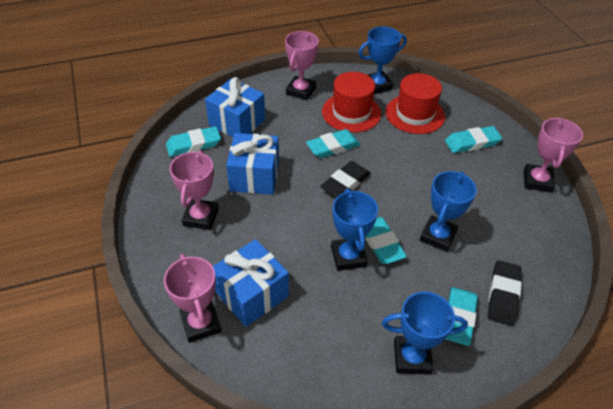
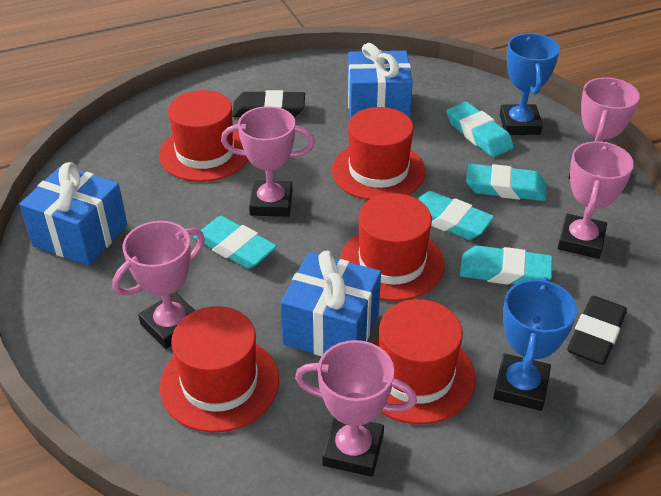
blue trophy: [331,189,378,271] [359,26,407,94] [382,291,468,375] [420,171,477,252] = 4 -> [493,277,577,411] [500,33,560,135] = 2
pink trophy: [164,254,222,343] [170,150,219,230] [285,31,319,100] [524,117,583,193] = 4 -> [112,221,205,349] [221,106,315,217] [295,340,417,477] [558,141,634,259] [569,77,640,179] = 5
red hat: [322,72,381,133] [385,73,445,134] = 2 -> [159,90,248,182] [160,306,279,433] [332,107,426,200] [340,193,445,301] [373,299,476,424] = 5

